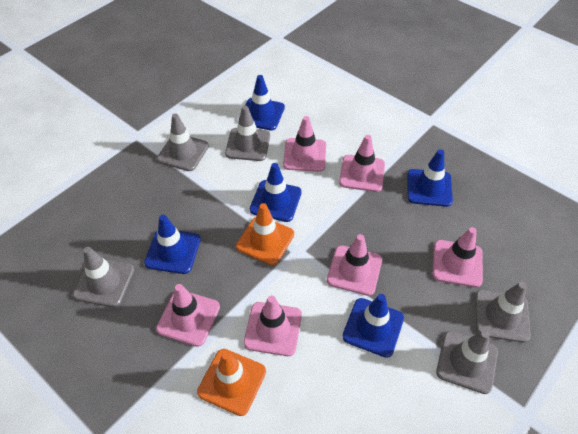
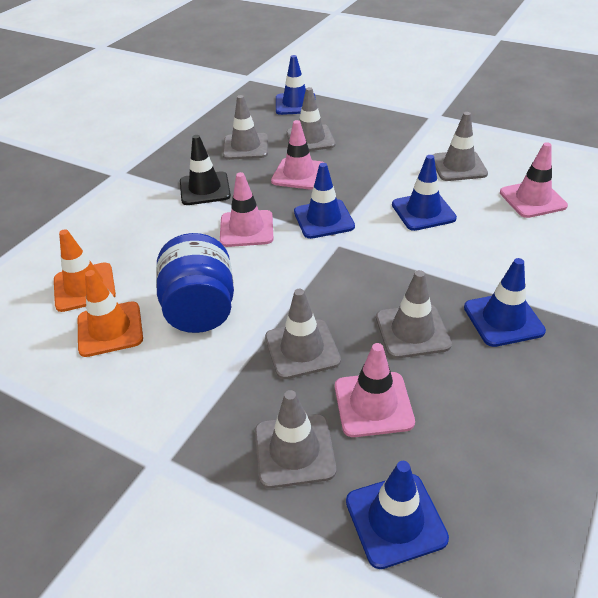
black traffic cone: none = 0 -> [180,135,231,205] = 1
blue jar: none = 0 -> [156,233,234,333] = 1
grey traffic cone: [73,247,135,307] [157,113,209,171] [225,106,270,161] [436,330,498,394] [475,282,531,343] = 5 -> [223,95,268,160] [255,390,336,488] [265,289,341,379] [286,87,336,151] [376,270,452,359] [433,112,488,181] = 6
pink traffic cone: [156,284,220,347] [244,296,302,356] [283,116,326,172] [327,234,382,296] [339,135,385,192] [432,227,483,287] = 6 -> [220,172,274,247] [271,120,324,190] [335,343,415,437] [500,142,568,218] = 4

